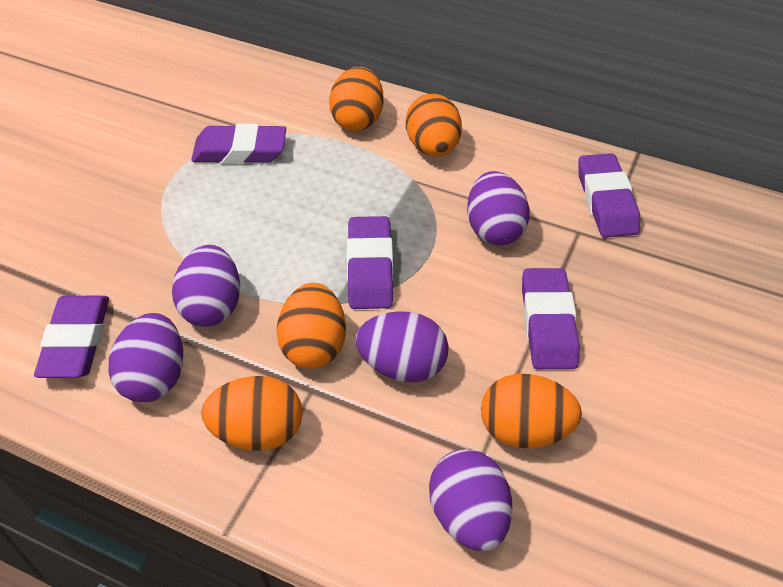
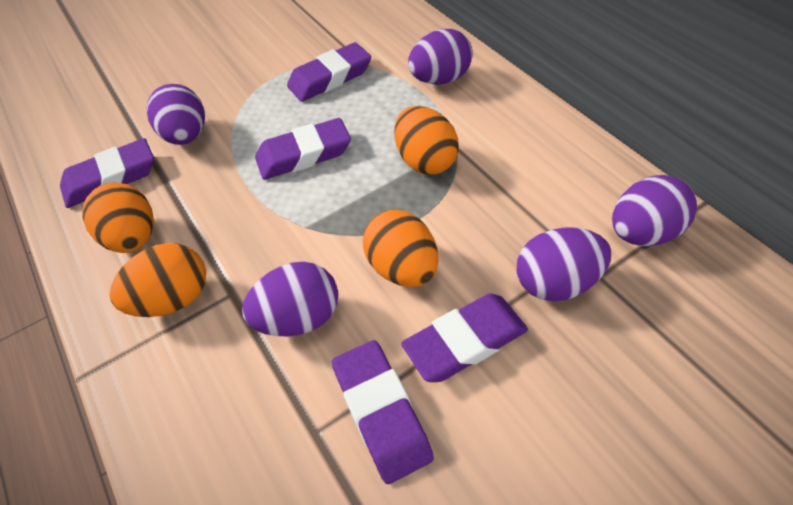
orange egg: [201,376,303,451] [276,283,346,369] [329,67,384,131] [406,94,462,157] [481,374,582,448] = 5 -> [82,182,154,253] [110,243,206,317] [363,210,438,287] [394,106,459,175] = 4

